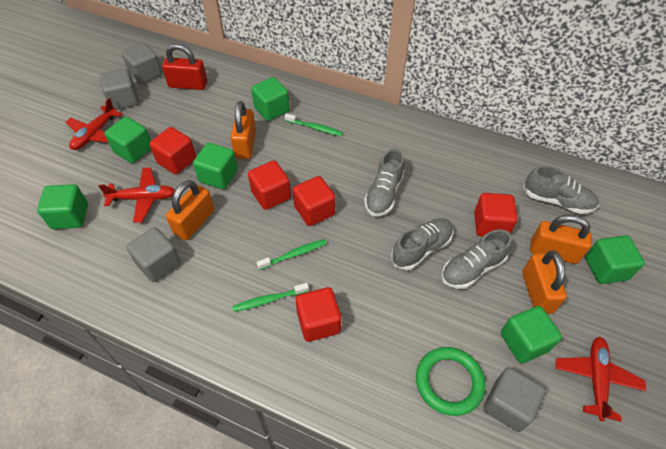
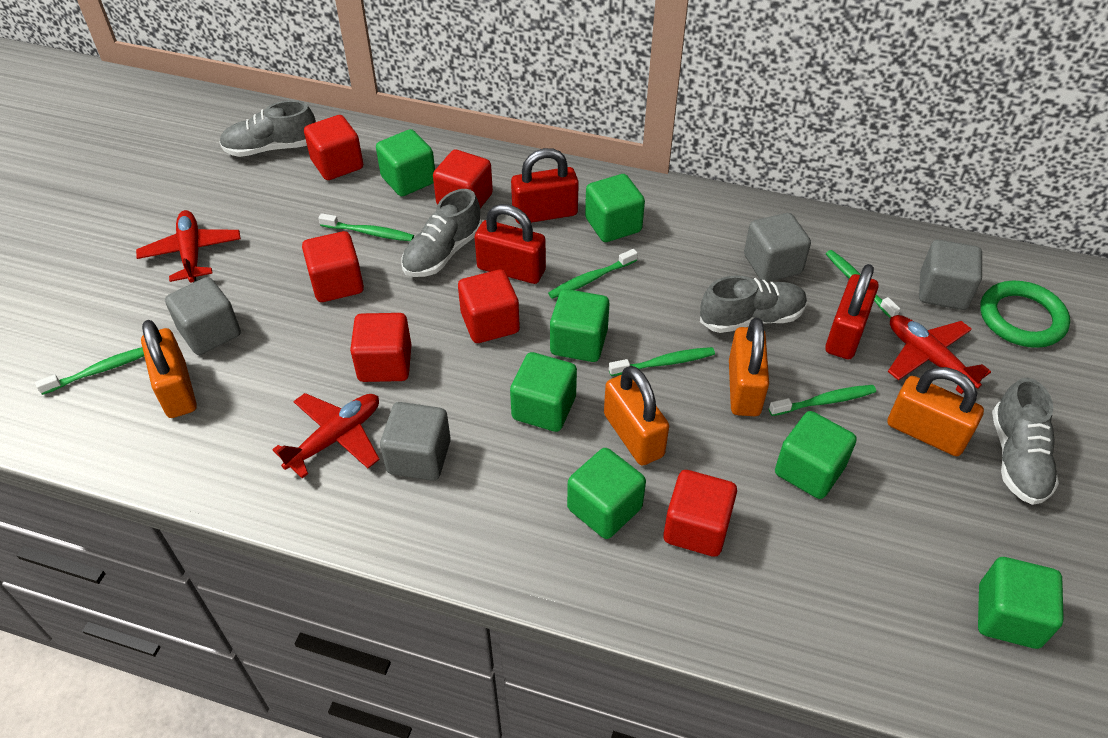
green cube: [37,184,88,229] [105,117,151,163] [193,143,238,189] [251,77,290,121] [501,306,562,363] [585,235,645,284] = 6 -> [376,129,435,196] [510,352,577,432] [550,289,610,362] [567,448,646,539] [585,174,645,242] [775,411,857,499] [978,557,1064,649] = 7
green toothbrush: [232,283,309,312] [256,239,327,270] [284,113,343,136] = 3 -> [35,347,144,395] [318,213,414,241] [548,249,638,299] [609,347,715,376] [769,385,876,416] [826,250,900,318] = 6
red cube: [149,127,196,174] [248,160,291,210] [293,176,336,226] [296,287,341,342] [474,193,518,237] = 5 -> [302,231,364,302] [304,115,363,180] [350,313,411,382] [433,150,493,208] [458,270,520,343] [663,470,737,557] = 6
red padlock: [162,44,207,90] = 1 -> [474,204,546,284] [511,148,579,224] [825,264,878,359] = 3

